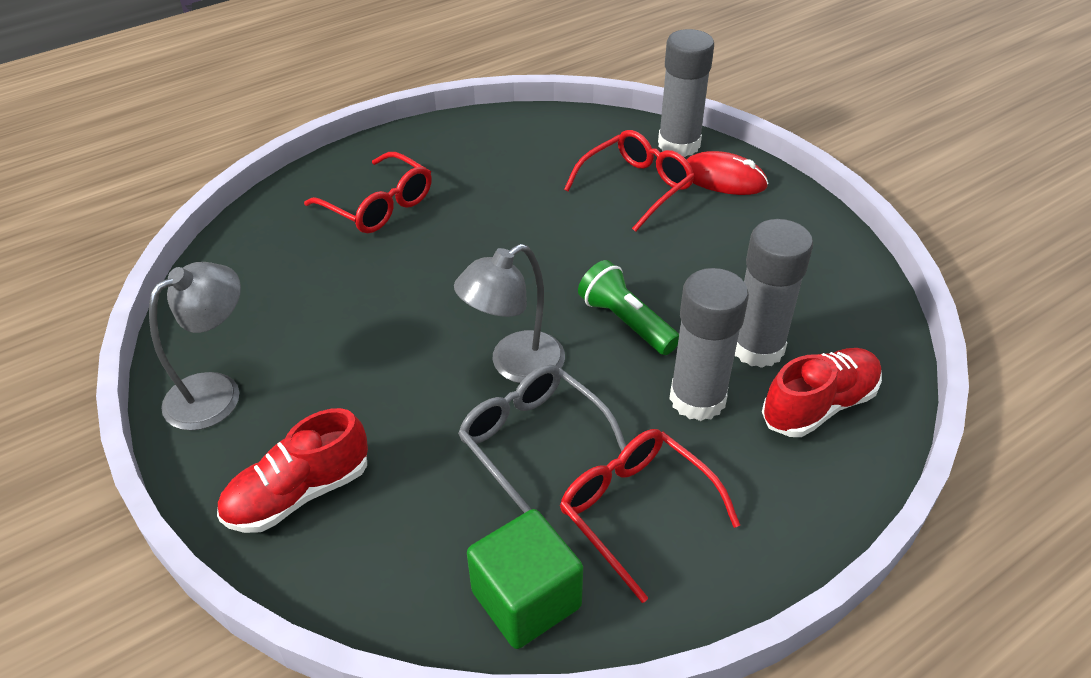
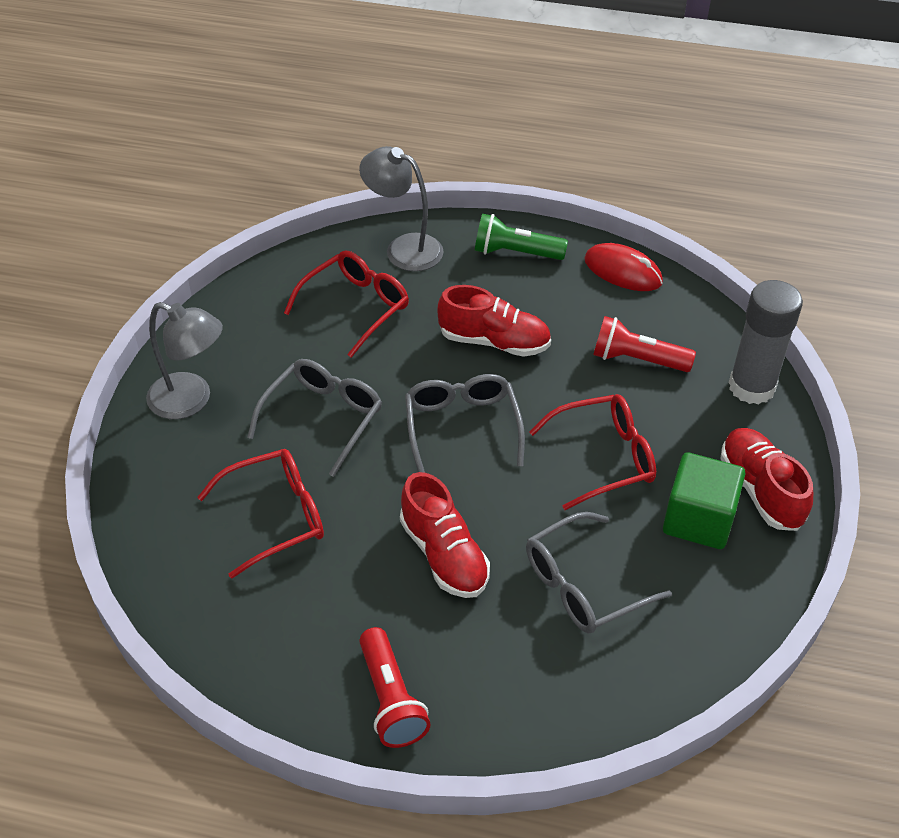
grey glasses: [458,365,626,513] = 1 -> [247,359,382,477] [405,374,525,473] [526,512,672,634] = 3
grey glue stick: [658,29,714,157] [669,268,749,421] [735,219,813,368] = 3 -> [729,280,803,405] = 1
red flashlight: none = 0 -> [359,627,431,748] [593,316,696,372] = 2
red shoe: [217,408,368,533] [762,348,882,437] = 2 -> [400,472,490,598] [438,285,551,357] [721,428,813,531] = 3

